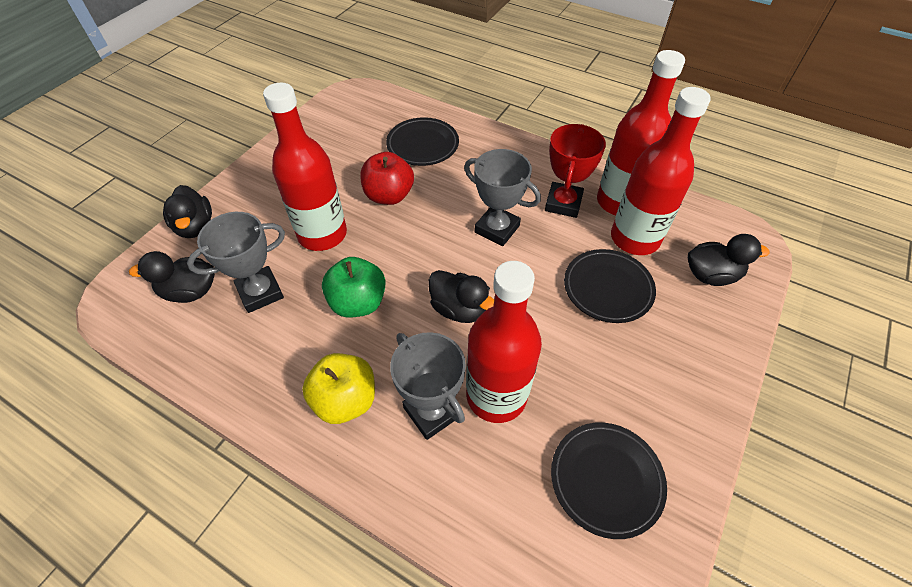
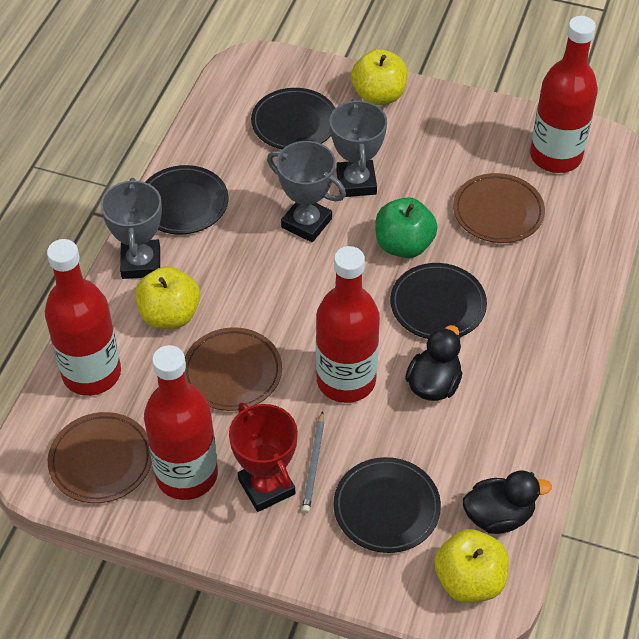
black duck: [129,251,215,303] [163,185,212,238] [428,270,494,323] [688,234,769,286] = 4 -> [405,325,462,401] [463,470,552,534] = 2
black plate: [386,117,459,166] [551,423,667,539] [564,249,656,323] = 3 -> [146,165,228,235] [251,88,335,149] [334,457,441,553] [390,263,487,339] = 4
brown plate: none = 0 -> [48,412,152,503] [185,327,282,411] [453,173,545,243] = 3
grey pencil: none = 0 -> [302,411,324,513] = 1
red apple: [360,152,414,205] = 1 -> none = 0
yellow apple: [302,353,375,424] = 1 -> [135,266,200,329] [351,49,408,105] [434,529,509,603] = 3

